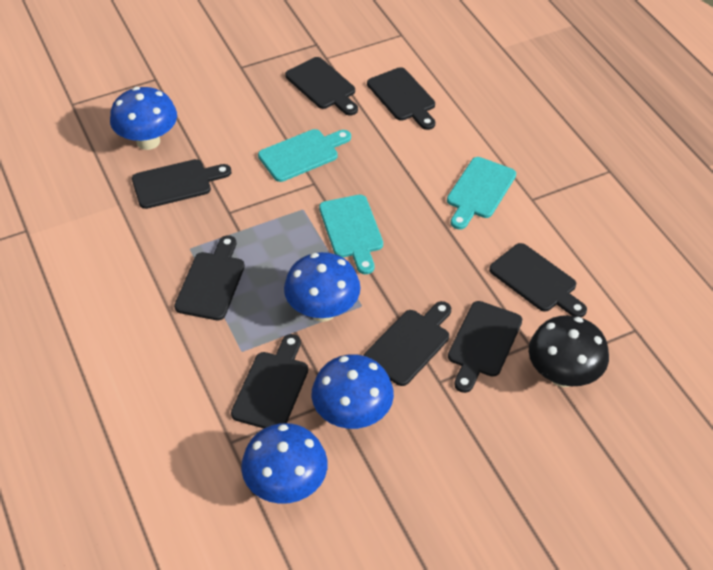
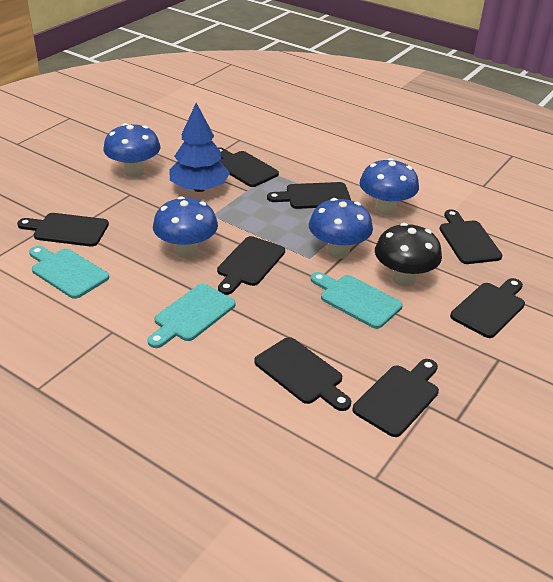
blue tree: none = 0 -> [169,103,230,192] = 1

